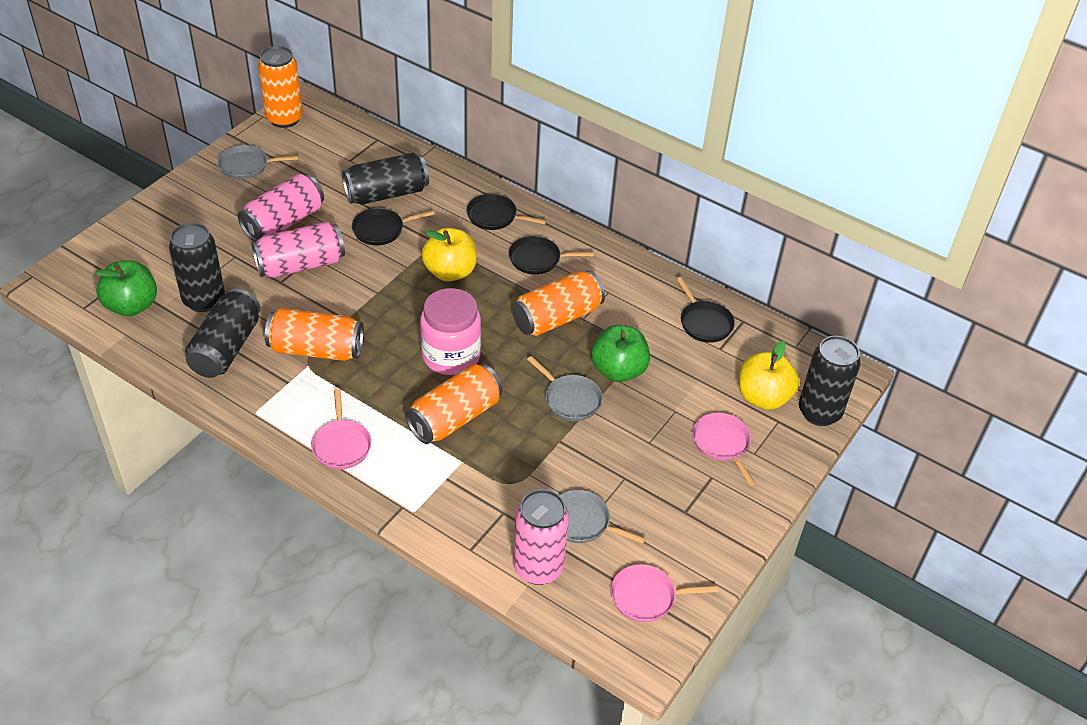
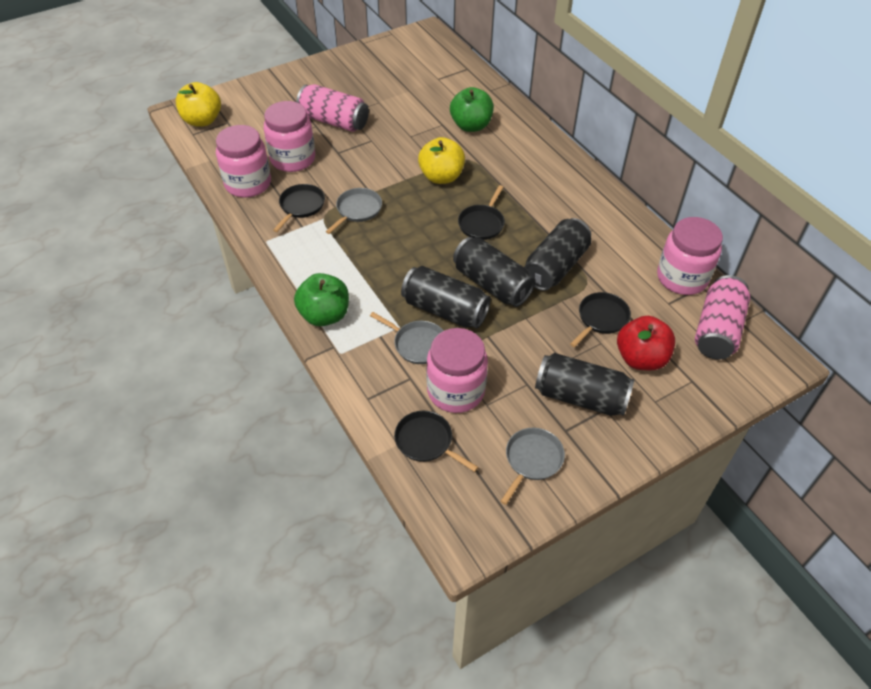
orange can: [258,46,303,128] [265,308,364,361] [405,364,503,444] [512,270,605,336] = 4 -> none = 0
pink can: [238,174,324,242] [252,222,345,278] [513,489,569,585] = 3 -> [296,84,369,132] [695,275,750,360] = 2
pink jar: [420,288,481,375] = 1 -> [216,125,271,198] [264,101,315,172] [427,328,488,413] [657,217,723,295] = 4
pink pan: [311,389,372,469] [611,564,718,622] [692,413,755,486] = 3 -> none = 0
red apple: none = 0 -> [617,316,675,371] = 1

